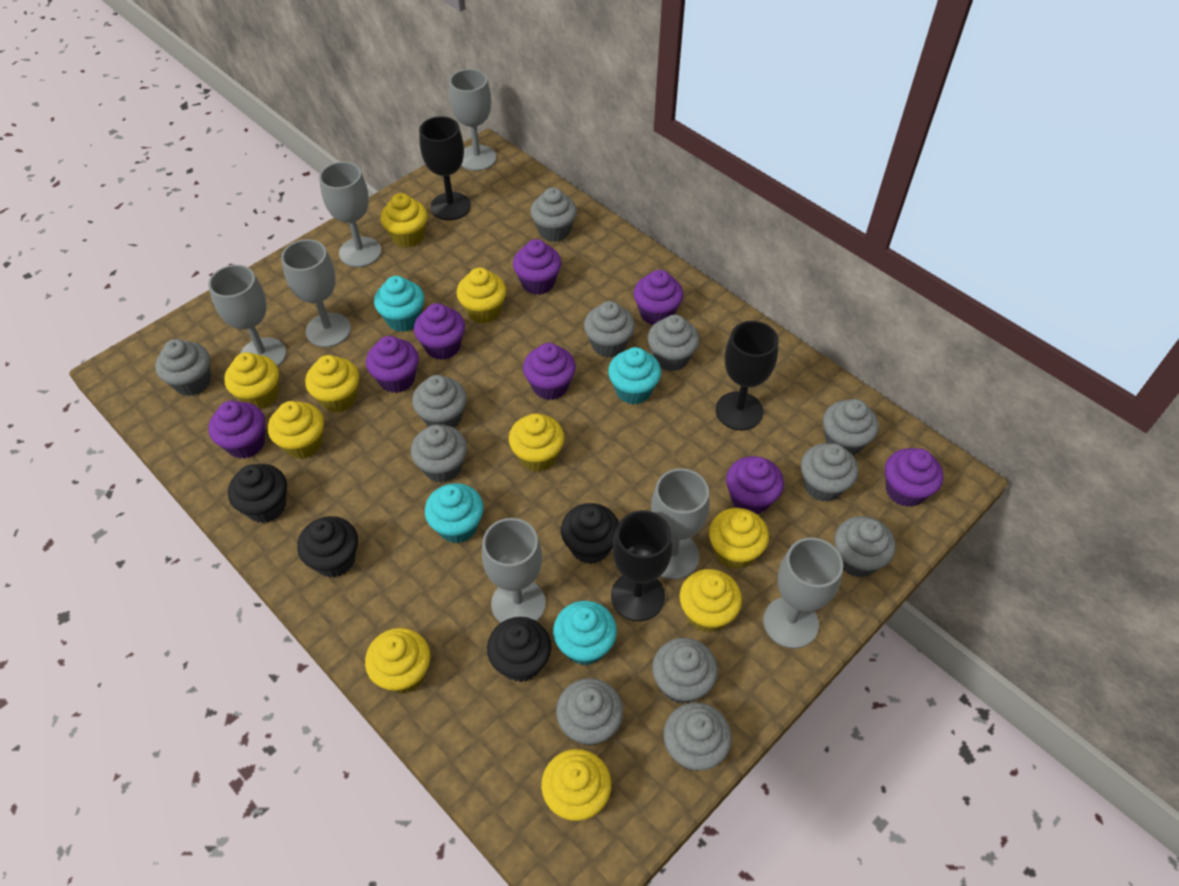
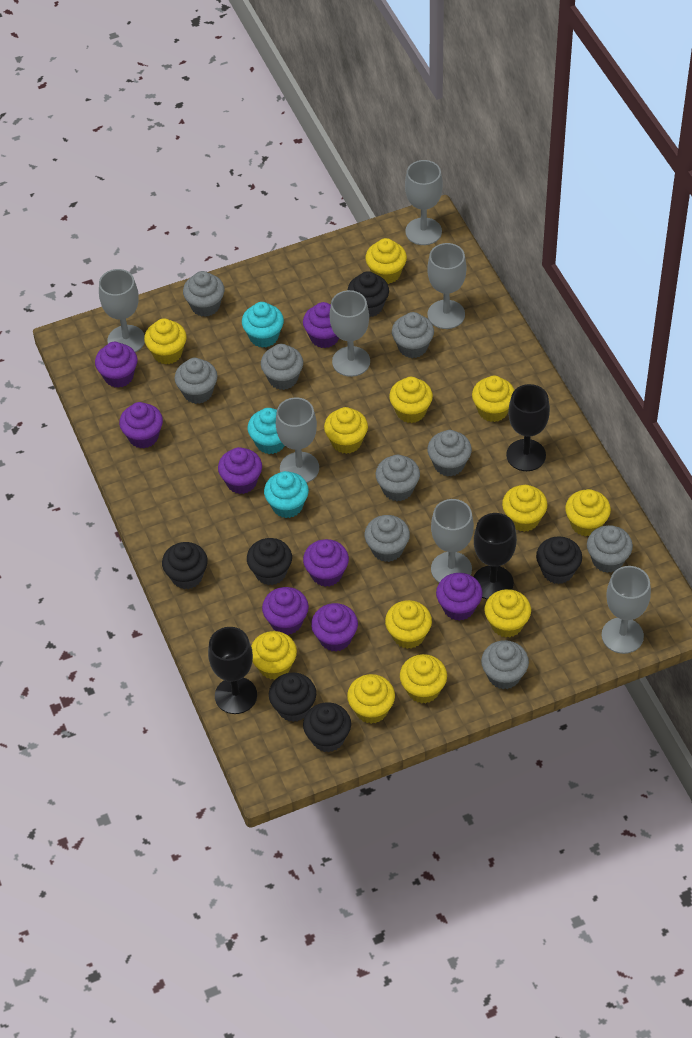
black cupcake: [228,464,287,523] [297,516,358,577] [487,617,551,682] [561,503,619,564] = 4 -> [162,542,208,589] [247,538,292,585] [269,672,316,722] [303,702,351,752] [348,271,389,317] [536,536,582,584] = 6
grey cupcake: [155,339,211,396] [411,424,467,483] [412,375,467,428] [530,187,577,242] [556,678,623,746] [584,301,635,358] [648,315,699,371] [652,638,718,704] [663,702,732,771] [801,443,858,502] [823,399,879,456] [835,516,896,577] = 12 -> [175,358,217,404] [183,271,225,317] [261,344,303,390] [364,515,410,562] [376,455,420,501] [392,312,434,358] [427,430,472,477] [481,640,529,689] [587,525,633,573] = 9
turquoise cupcake: [374,276,424,332] [425,483,484,543] [553,601,617,665] [608,347,661,405] = 4 -> [242,302,284,348] [248,408,285,454] [264,471,309,518] = 3
yellow cupcake: [224,352,279,409] [268,401,324,459] [305,355,359,412] [365,628,430,694] [381,193,428,248] [456,268,506,323] [509,413,564,471] [541,749,611,821] [680,569,742,633] [709,508,769,569] = 10 -> [144,318,187,365] [251,631,297,680] [324,407,368,454] [347,674,395,724] [366,238,407,284] [385,600,432,649] [389,377,433,423] [400,654,447,704] [472,376,514,422] [484,589,531,638] [502,485,547,532] [565,489,611,537] = 12

